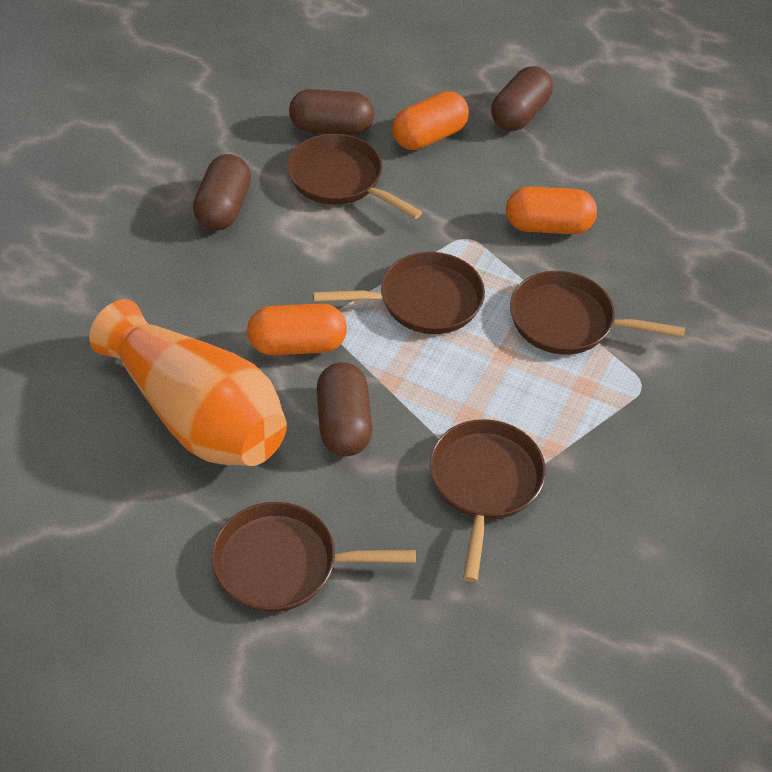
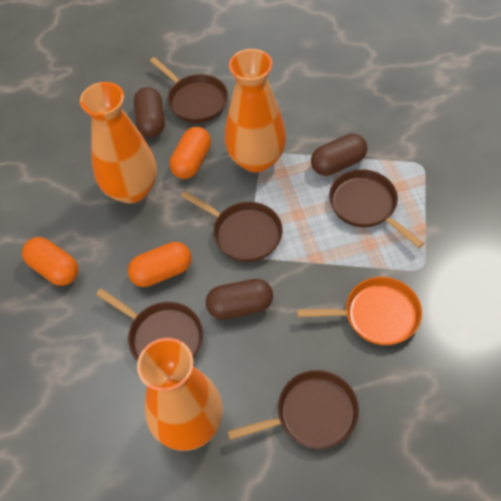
brown capsule: [193,154,251,230] [289,89,374,135] [317,362,373,456] [491,66,553,131] = 4 -> [134,87,165,137] [206,279,273,319] [311,134,367,176] = 3
orange pan: none = 0 -> [297,277,422,345] = 1
orange vase: [89,299,287,466] = 1 -> [80,82,157,203] [137,338,223,451] [225,49,286,173] = 3

